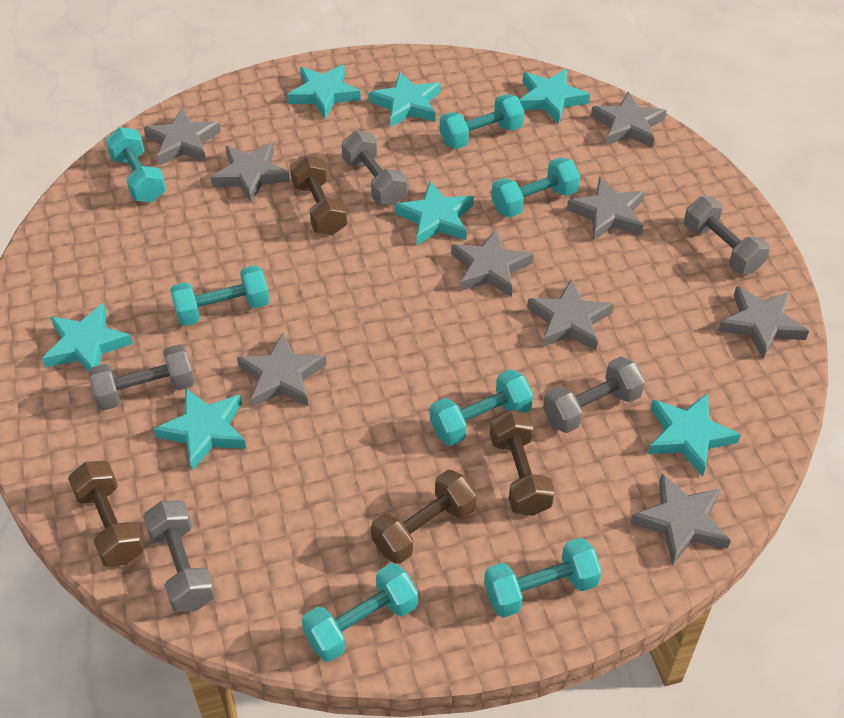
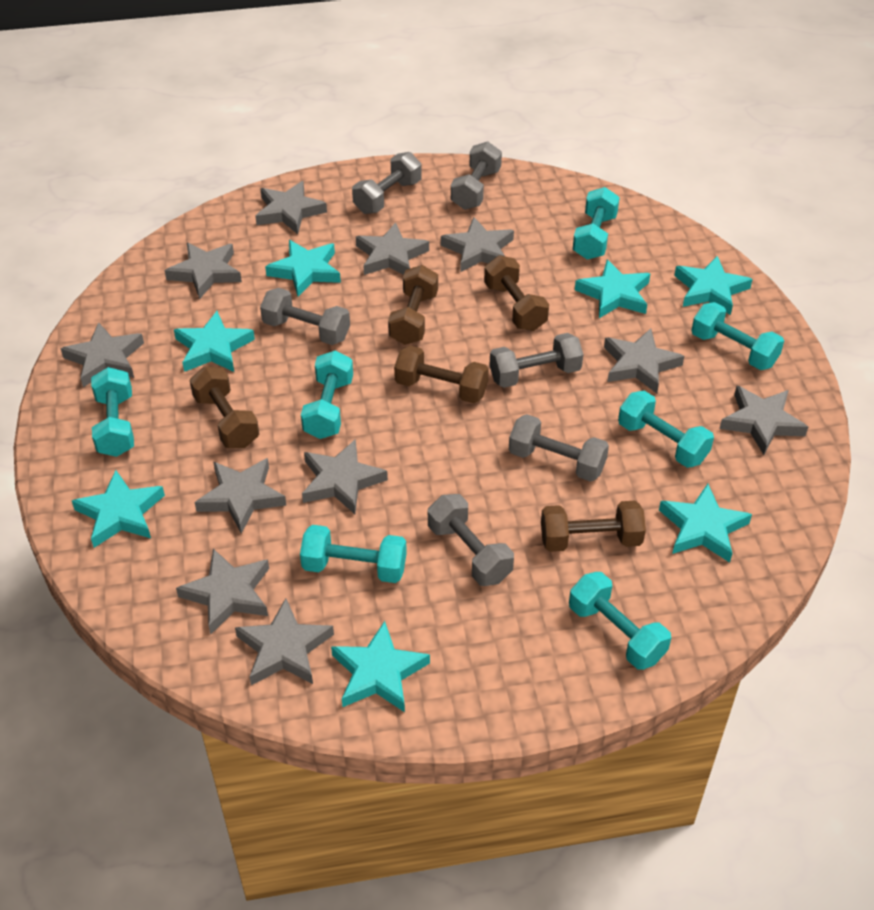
brown dumbbell: [68,461,145,567] [290,155,348,235] [371,470,477,564] [490,410,555,516] = 4 -> [190,366,259,448] [388,265,438,345] [394,345,489,403] [484,255,549,331] [541,501,646,552] = 5
grey dumbbell: [88,344,195,411] [143,500,216,612] [341,131,407,206] [543,356,645,433] [684,196,770,274] = 5 -> [260,288,350,345] [352,152,422,214] [428,494,514,586] [451,141,502,210] [489,333,583,388] [509,414,609,482] = 6
grey star: [144,108,221,166] [210,143,290,203] [237,333,327,408] [451,229,534,297] [527,279,614,350] [567,177,645,241] [591,92,667,148] [630,474,731,566] [718,286,809,359] = 9 -> [61,322,144,387] [165,243,242,299] [176,549,269,634] [195,458,287,534] [235,598,334,685] [255,181,327,234] [302,439,388,514] [356,222,429,275] [441,217,514,272] [604,329,684,394] [720,386,808,455] = 11

